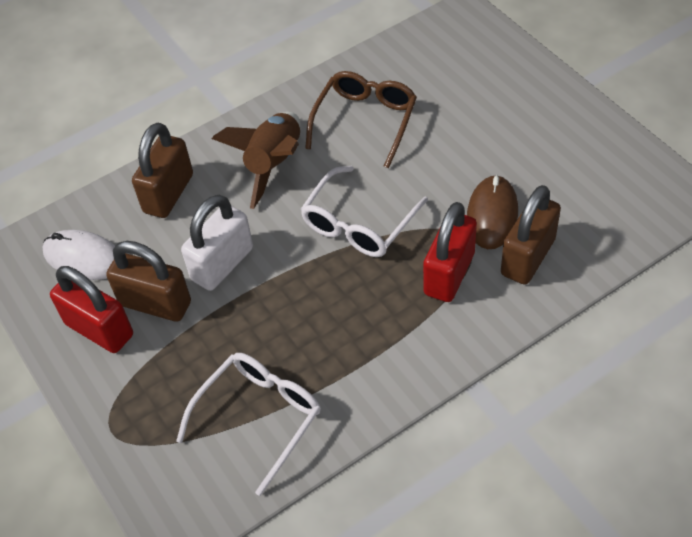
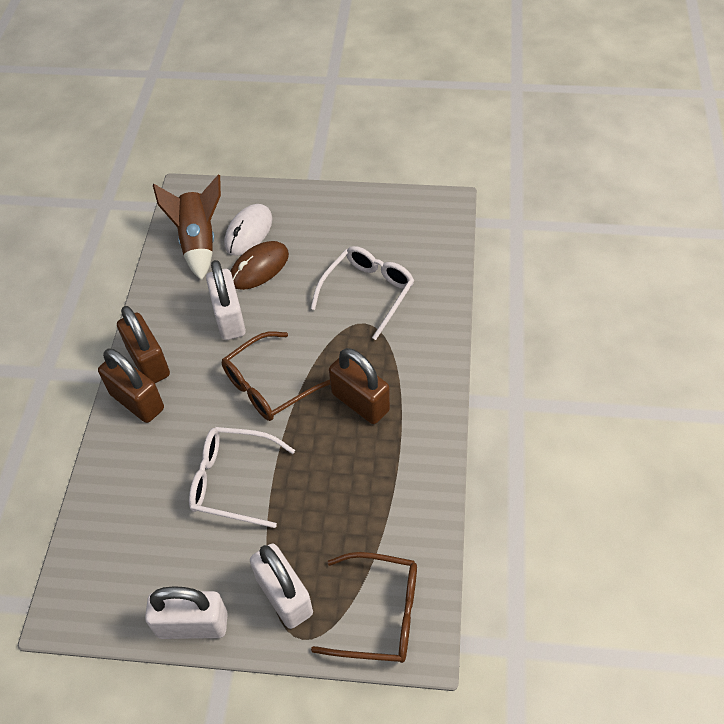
brown glasses: [305,71,417,168] = 1 -> [222,331,330,421] [311,552,417,663] = 2
red padlock: [50,266,133,353] [423,202,477,302] = 2 -> none = 0
white padlock: [181,195,253,291] = 1 -> [145,586,228,639] [206,260,246,340] [250,544,313,629] = 3

